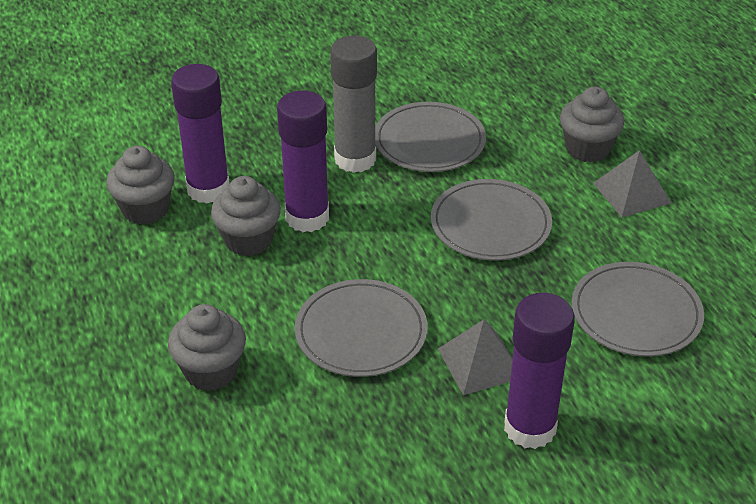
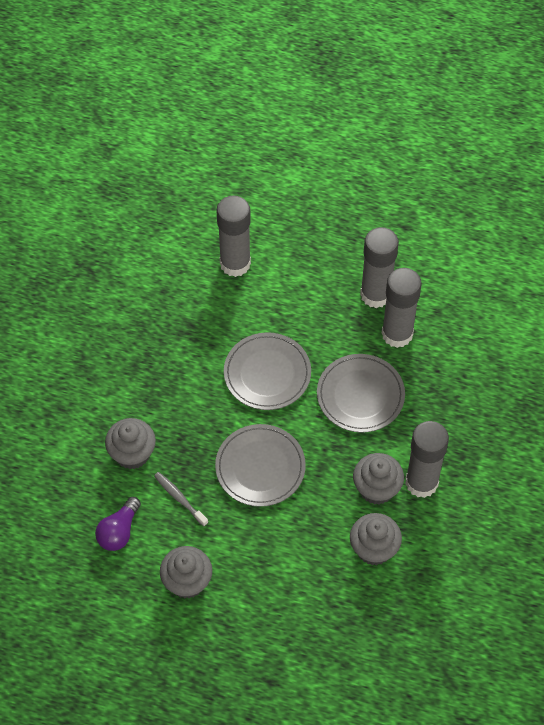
grey glue stick: [330,36,377,173] = 1 -> [216,196,251,277] [360,227,399,308] [382,268,422,348] [405,421,449,498] = 4
grey plate: [295,279,428,377] [375,102,486,172] [431,179,552,260] [572,262,704,357] = 4 -> [215,424,306,507] [224,332,311,410] [317,354,405,433] = 3
grey pyramid: [438,320,513,395] [593,150,671,217] = 2 -> none = 0
grey toothbrush: none = 0 -> [154,472,208,527] = 1
purple glue stick: [171,64,230,204] [277,91,329,232] [504,293,575,449] = 3 -> none = 0
purple light bulb: none = 0 -> [95,497,141,551] = 1

